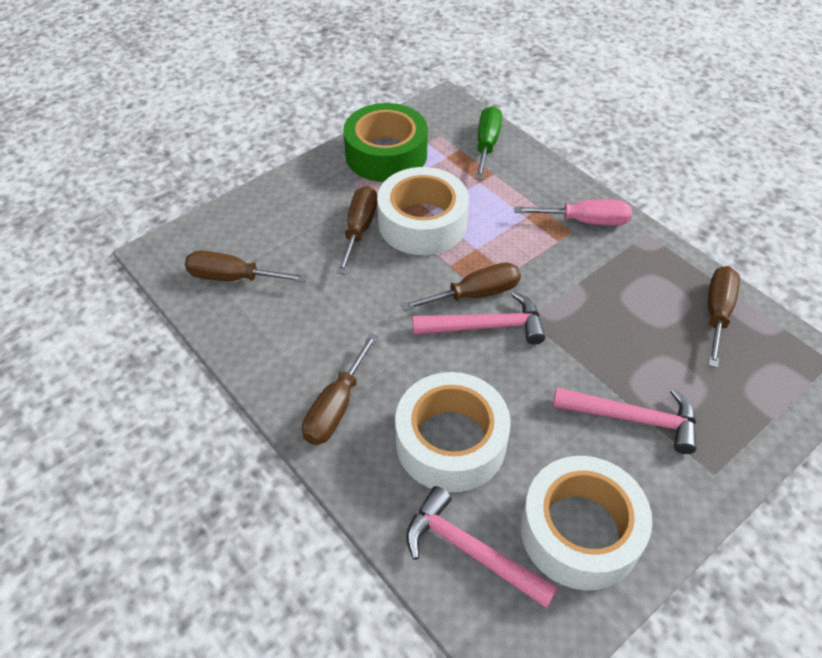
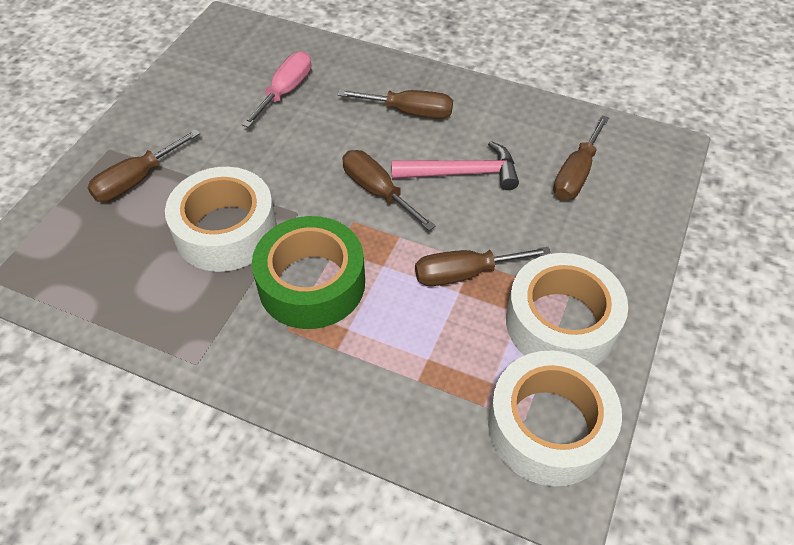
green screwdriver: [475,106,502,180] = 1 -> none = 0
pink hammer: [406,486,558,608] [412,292,545,345] [553,387,697,454] = 3 -> [391,141,519,190] = 1

